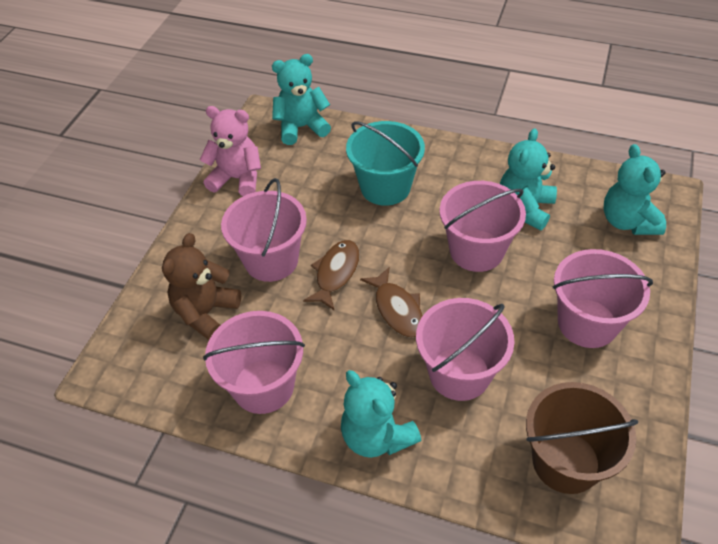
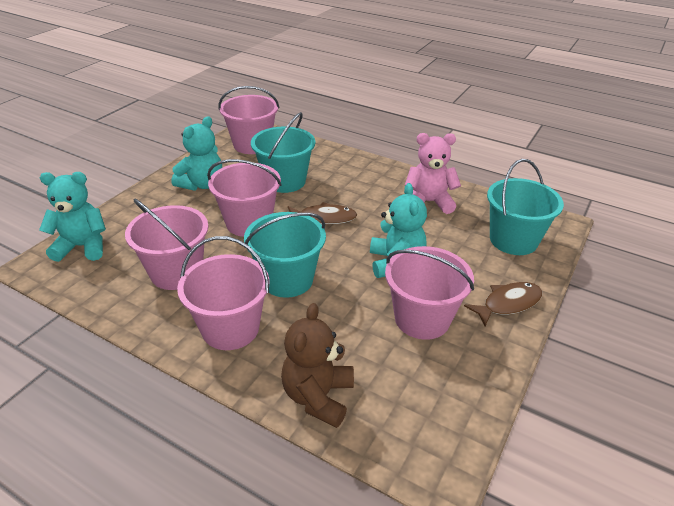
brown bucket: [526,382,638,494] = 1 -> none = 0
turquoise bucket: [346,121,425,206] = 1 -> [244,212,326,298] [251,112,315,193] [487,159,564,255] = 3
turquoise teddy bear: [272,54,331,145] [341,370,421,458] [500,128,557,230] [604,144,666,235] = 4 -> [39,172,106,262] [172,116,222,191] [370,183,427,278] = 3

